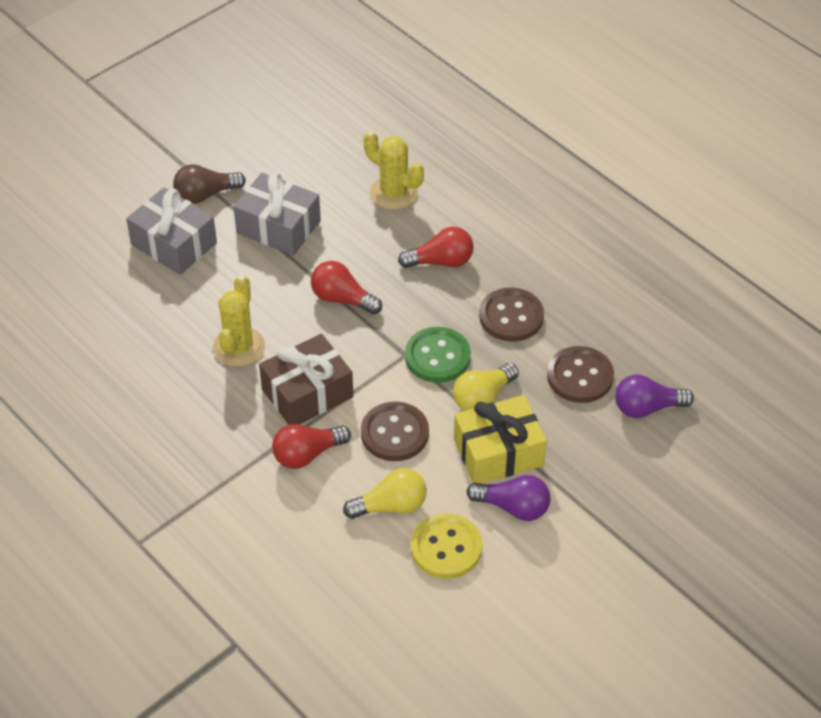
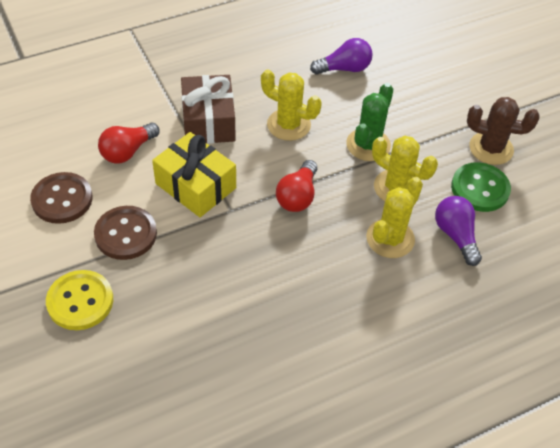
brown button: [361,402,429,461] [479,288,544,342] [547,346,614,403] = 3 -> [30,172,93,224] [94,206,157,260] = 2
brown cactus: none = 0 -> [467,97,540,165] = 1
brown light bulb: [173,164,246,204] = 1 -> none = 0
green cactus: none = 0 -> [346,83,393,161] = 1
grey gift: [126,187,217,275] [233,172,321,256] = 2 -> none = 0
red light bulb: [272,424,351,469] [311,261,382,315] [398,227,474,268] = 3 -> [98,123,159,164] [276,160,317,212] = 2
yellow cactus: [213,275,265,367] [364,131,424,210] = 2 -> [261,69,322,141] [366,177,423,258] [372,136,438,201] = 3
yellow light bulb: [343,468,427,519] [453,363,519,411] = 2 -> none = 0

